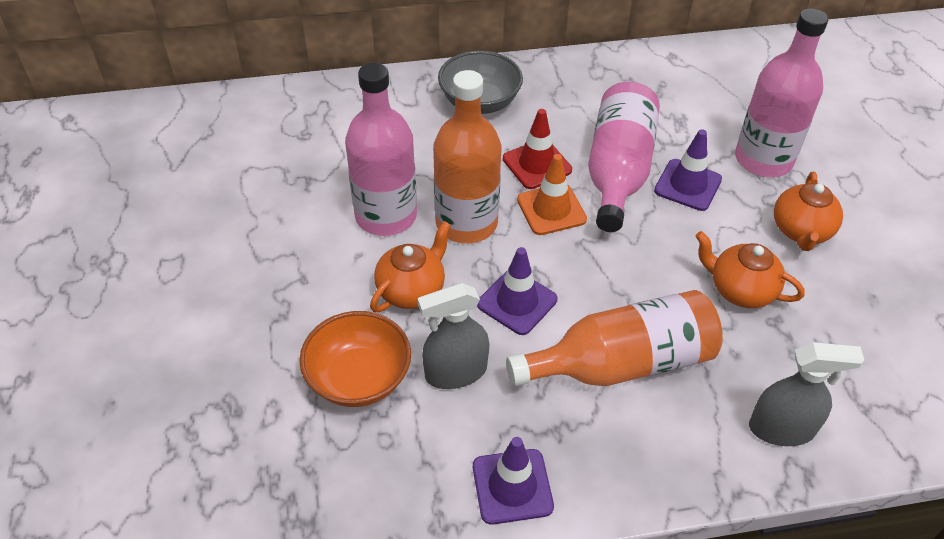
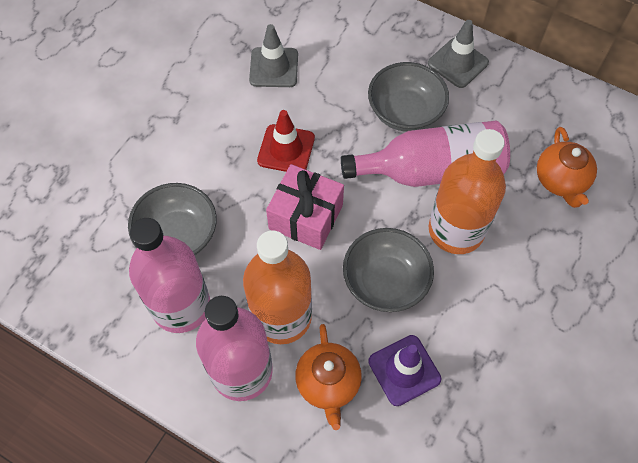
grey bowl: [438,51,523,114] = 1 -> [128,183,217,255] [343,228,434,312] [368,62,449,132] = 3
grey spray bottle: [417,283,489,389] [749,342,864,446] = 2 -> none = 0
grey traffic cone: none = 0 -> [249,24,298,87] [428,20,489,88] = 2
orange bowl: [299,311,411,407] = 1 -> none = 0
orange teapot: [370,221,451,312] [695,231,805,308] [774,172,843,251] = 3 -> [295,324,362,430] [537,127,597,208] = 2
orange traffic cone: [517,154,587,235] = 1 -> none = 0
pink gift: none = 0 -> [266,164,344,250] = 1
purple traffic cone: [473,437,554,525] [477,247,558,335] [654,129,722,211] = 3 -> [368,335,441,406] = 1

